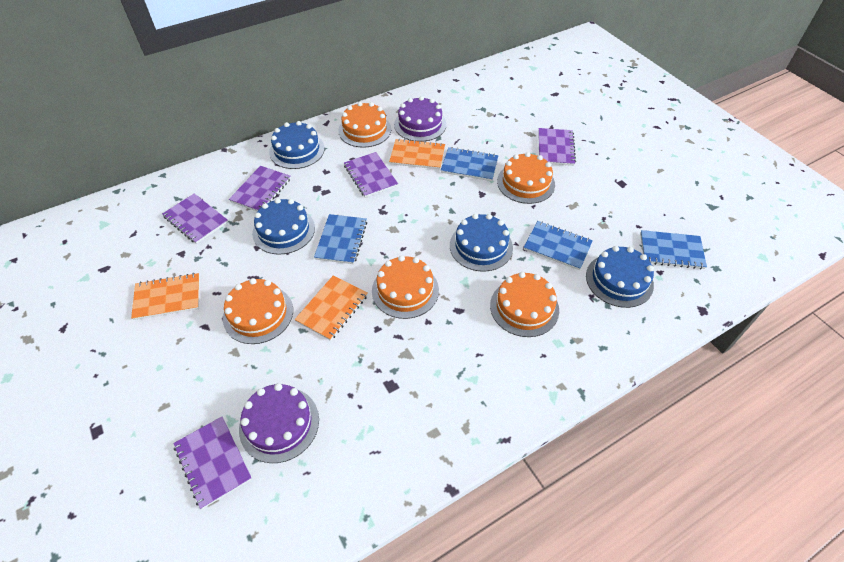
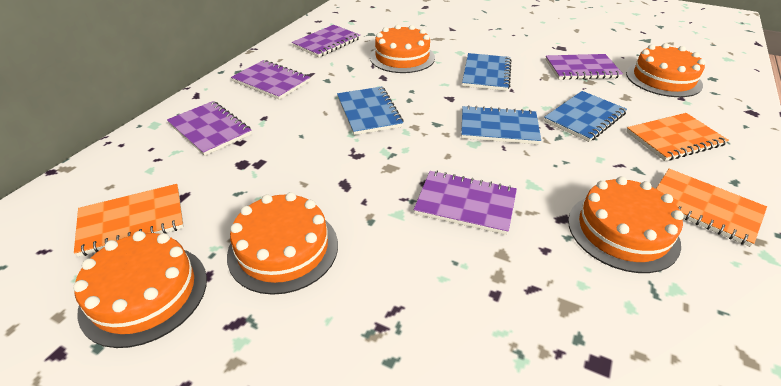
blue cake: [252,198,315,255] [269,121,325,169] [450,214,513,272] [586,246,654,308] = 4 -> none = 0
purple cake: [239,383,319,463] [394,96,447,142] = 2 -> none = 0

